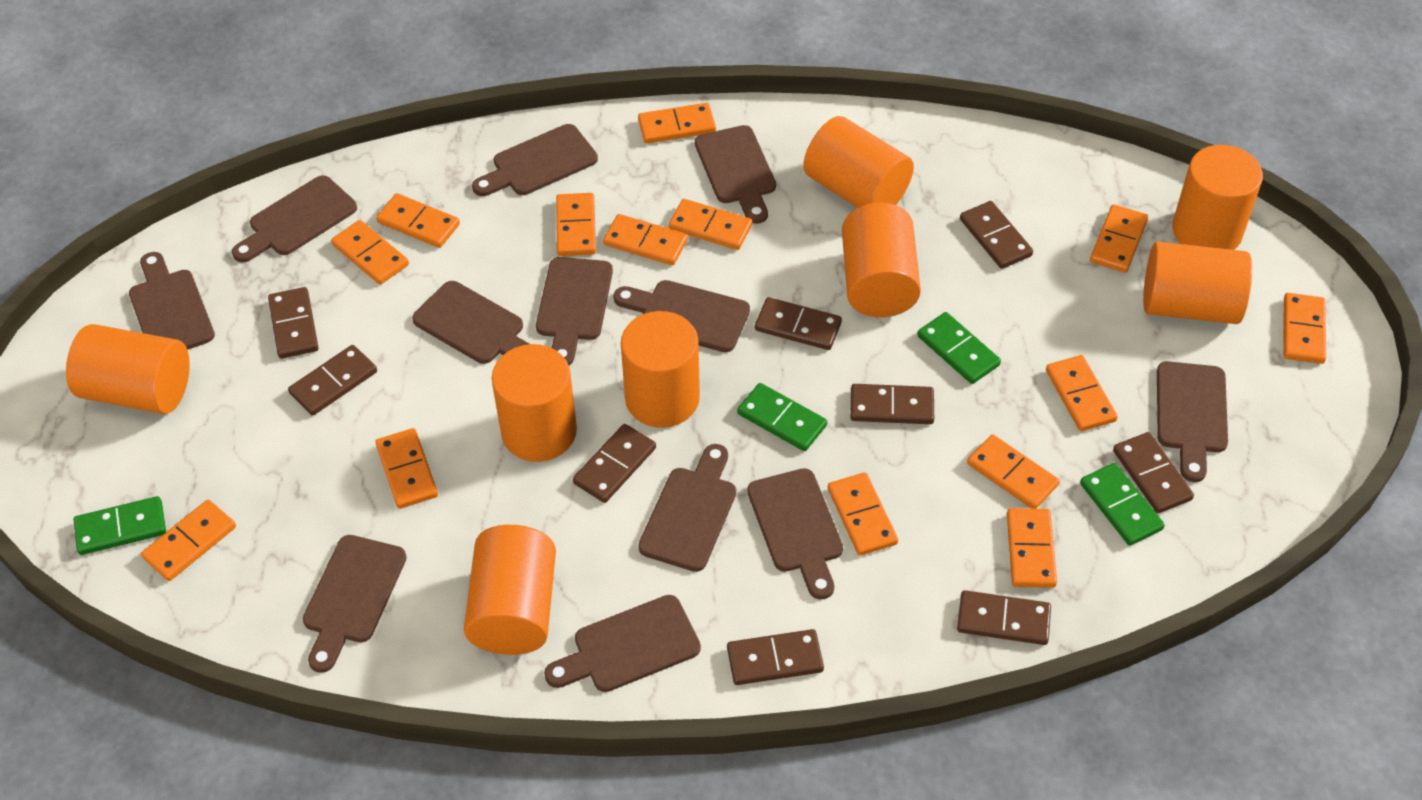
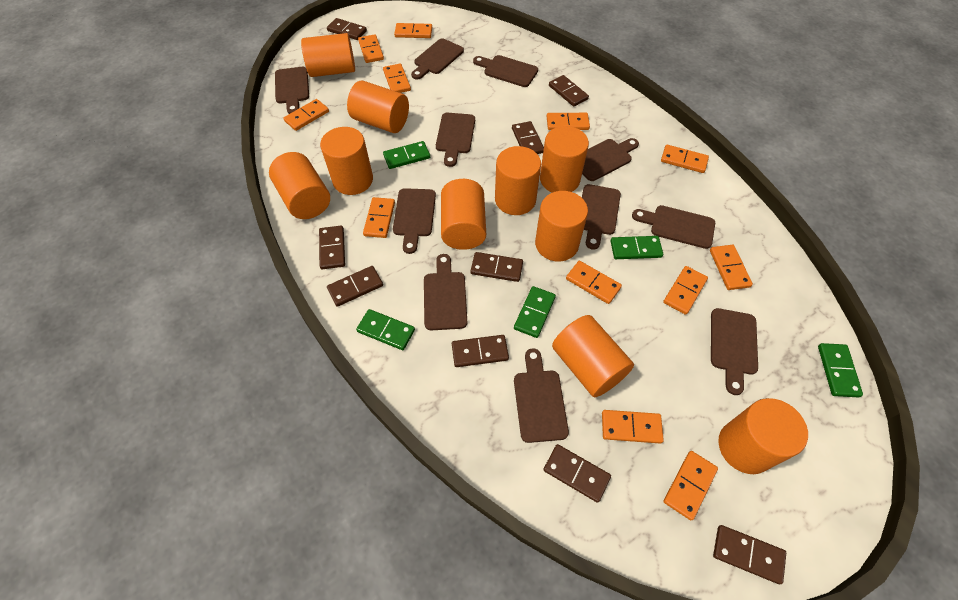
brown cutting board: [129,252,215,350] [232,175,357,262] [303,535,407,673] [412,281,529,364] [472,124,598,196] [536,257,613,366] [544,595,701,692] [613,280,750,352] [638,444,736,572] [695,125,776,224] [747,468,843,599] [1157,361,1228,482] = 12 -> [275,67,309,114] [393,188,436,254] [411,39,464,80] [424,254,467,330] [436,113,475,167] [473,55,538,87] [514,348,569,443] [582,138,639,181] [582,184,621,250] [632,205,715,249] [711,308,758,395] = 11
green domino: [73,496,166,555] [737,383,827,451] [917,312,1001,384] [1080,463,1165,546] = 4 -> [356,309,415,350] [383,141,430,169] [514,286,556,338] [611,236,663,259] [818,343,863,397] = 5
orange cylinder: [66,324,190,414] [464,525,556,655] [492,344,577,462] [621,311,700,428] [803,116,914,208] [842,203,921,317] [1143,242,1252,324] [1172,145,1263,250] = 8 -> [269,152,330,219] [301,33,355,77] [320,127,373,195] [347,80,409,133] [441,179,486,250] [495,146,541,215] [535,191,588,262] [540,126,589,193] [552,315,634,397] [718,398,808,474] = 10
orange domino: [141,500,236,581] [331,220,409,285] [375,428,438,509] [376,193,460,248] [556,193,596,256] [603,214,688,265] [638,103,716,144] [669,199,752,250] [828,472,898,556] [967,434,1060,509] [1007,508,1057,588] [1046,355,1118,431] [1090,204,1148,273] [1283,293,1326,364] = 14 -> [283,99,329,131] [358,34,384,63] [363,197,395,238] [383,63,411,93] [394,23,432,38] [546,113,590,130] [566,261,622,304] [602,410,664,444] [661,145,709,173] [663,266,708,315] [663,451,718,520] [710,245,753,290] = 12

